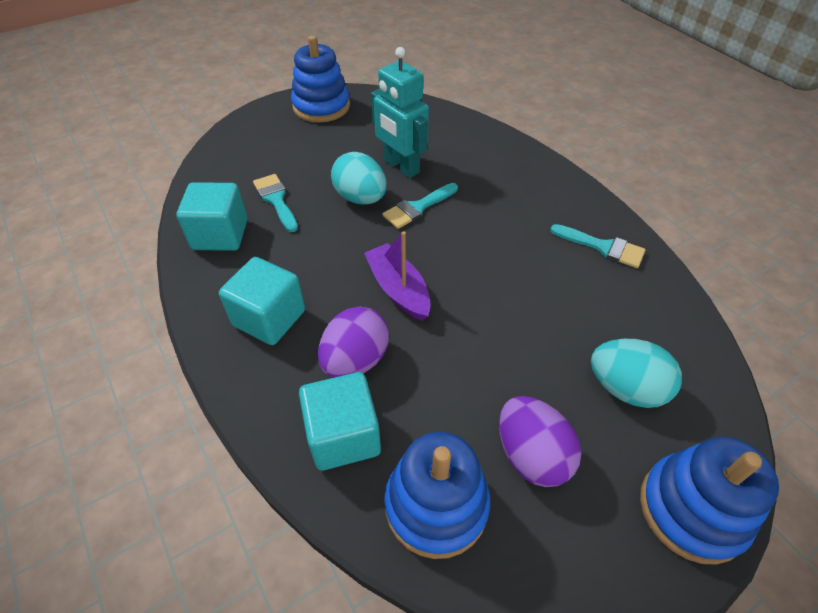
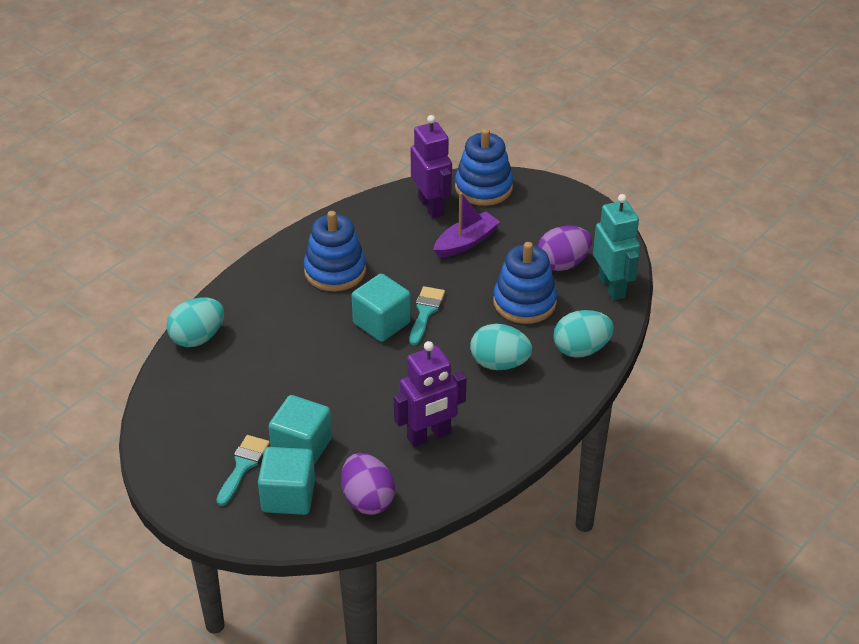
purple robot: none = 0 -> [394,341,467,447] [411,115,452,218] = 2
turquoise brush: [253,174,298,232] [382,183,458,229] [550,224,646,268] = 3 -> [216,435,270,506] [409,286,445,345] = 2
turquoise egg: [331,152,387,205] [591,339,682,408] = 2 -> [166,298,224,347] [470,324,532,370] [553,310,614,358] = 3

